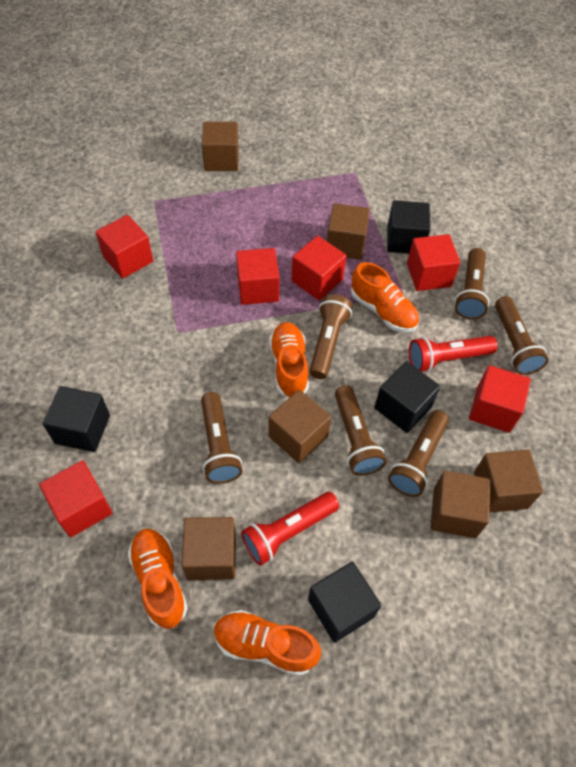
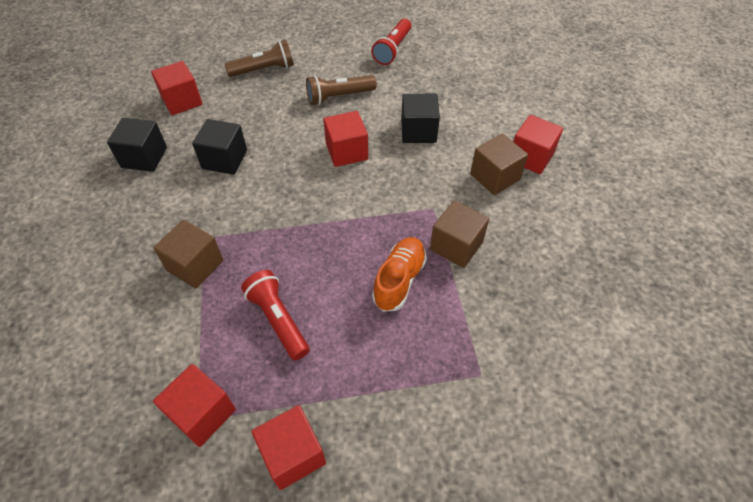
black cube: [43,386,110,452] [308,562,381,643] [374,361,440,433] [387,200,430,254] = 4 -> [107,118,167,172] [192,119,247,175] [401,94,440,143] = 3
brown cube: [181,517,236,580] [202,122,239,171] [268,390,331,463] [327,203,370,260] [431,471,490,538] [474,450,543,513] = 6 -> [153,220,223,289] [430,200,489,268] [470,133,528,195] = 3
brown flashlight: [201,392,242,484] [309,294,353,379] [335,385,386,476] [388,410,449,497] [454,248,490,320] [495,296,548,375] = 6 -> [225,40,294,77] [306,75,377,105] = 2
orange shoe: [128,529,188,629] [214,610,321,676] [269,322,309,398] [351,262,419,332] = 4 -> [372,237,427,312] = 1
red cube: [39,460,113,537] [95,215,153,279] [236,248,280,305] [291,236,346,301] [407,234,460,291] [469,365,531,433] = 6 -> [151,61,202,115] [153,364,236,447] [252,405,326,490] [323,111,368,167] [513,115,563,174] = 5

